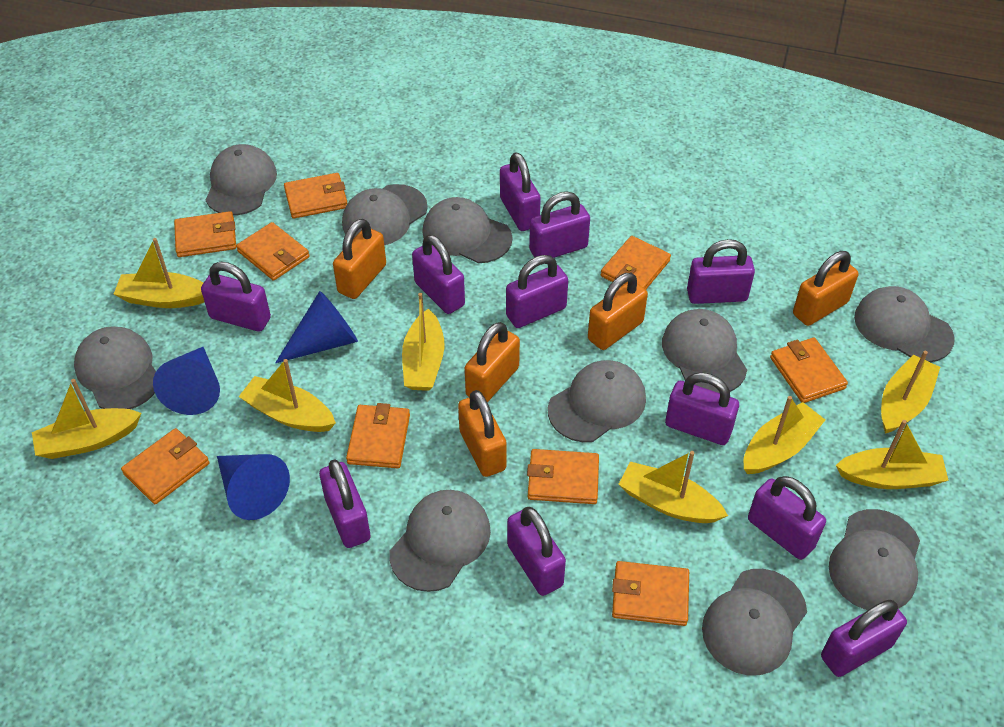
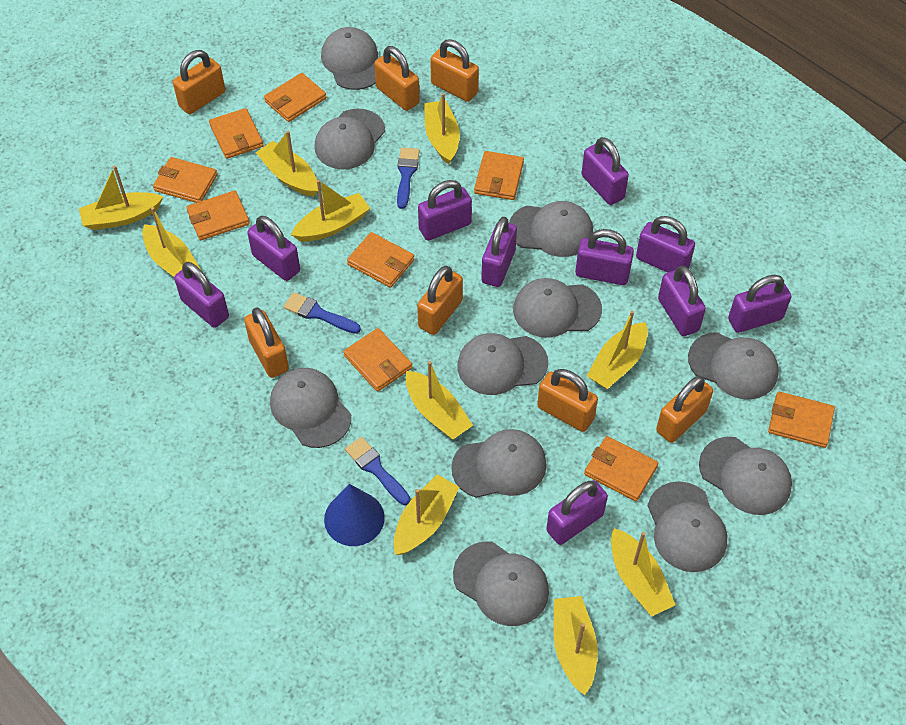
blue brush: none = 0 -> [284,292,361,334] [345,437,411,505] [397,147,420,209] = 3
blue cone: [153,347,220,415] [217,454,290,520] [275,291,358,363] = 3 -> [324,484,385,546] = 1
grey cap: [74,326,156,409] [206,144,277,215] [342,184,428,245] [390,490,491,592] [422,197,512,263] [548,360,646,442] [662,309,747,393] [702,569,807,675] [829,509,920,610] [854,286,955,362] = 10 -> [270,368,351,448] [315,109,385,170] [321,27,378,90] [451,429,547,498] [453,542,549,626] [457,333,548,395] [509,201,593,257] [513,278,602,338] [647,481,727,572] [688,332,779,399] [699,437,792,515] = 11
orange padlock: [333,219,386,299] [458,390,507,477] [465,322,520,402] [588,273,648,350] [793,251,859,326] = 5 -> [173,50,225,114] [244,307,289,378] [374,46,419,111] [417,266,463,335] [430,39,479,102] [537,369,598,432] [656,376,713,443] = 7
purple padlock: [201,262,271,332] [319,459,371,548] [412,235,465,314] [500,152,541,231] [506,255,568,328] [507,507,566,596] [529,192,590,258] [665,372,739,445] [687,239,755,304] [748,476,826,560] [821,600,907,677] = 11 -> [174,262,229,328] [247,216,300,281] [418,180,472,241] [481,217,517,287] [546,480,608,545] [575,229,634,285] [581,137,629,205] [636,216,695,273] [658,266,706,336] [728,275,791,333] = 10
yellow boat: [32,379,142,459] [114,238,204,308] [239,359,336,432] [402,293,445,391] [618,451,728,523] [744,396,825,474] [836,420,949,489] [881,351,940,434] = 8 -> [79,165,163,230] [142,207,201,277] [256,131,318,196] [291,180,370,242] [393,474,459,555] [405,361,473,439] [424,93,460,164] [554,596,598,695] [587,311,648,389] [611,528,675,617] = 10

